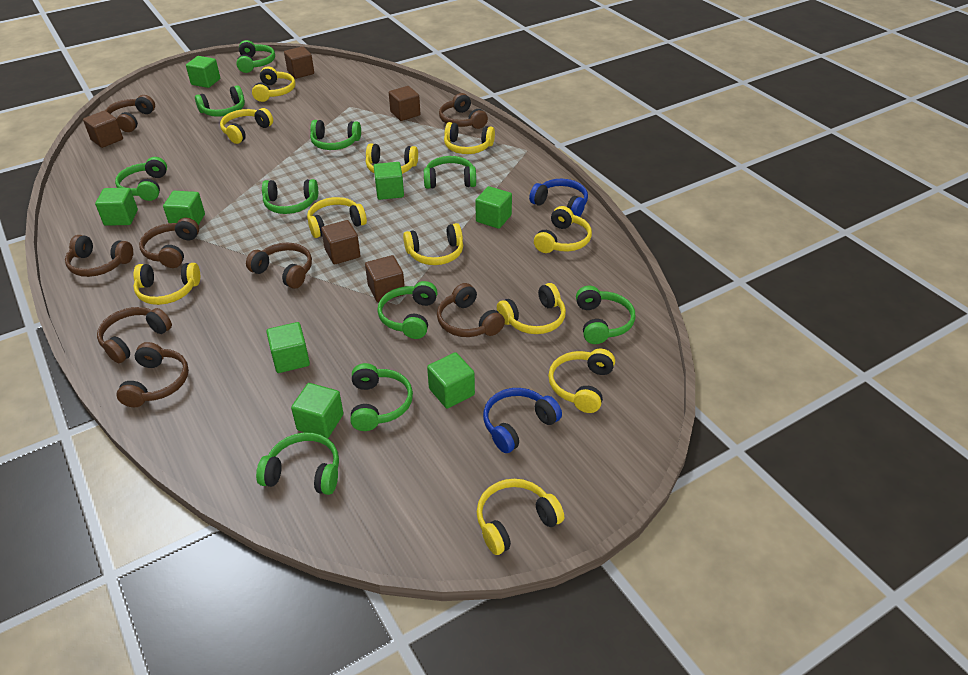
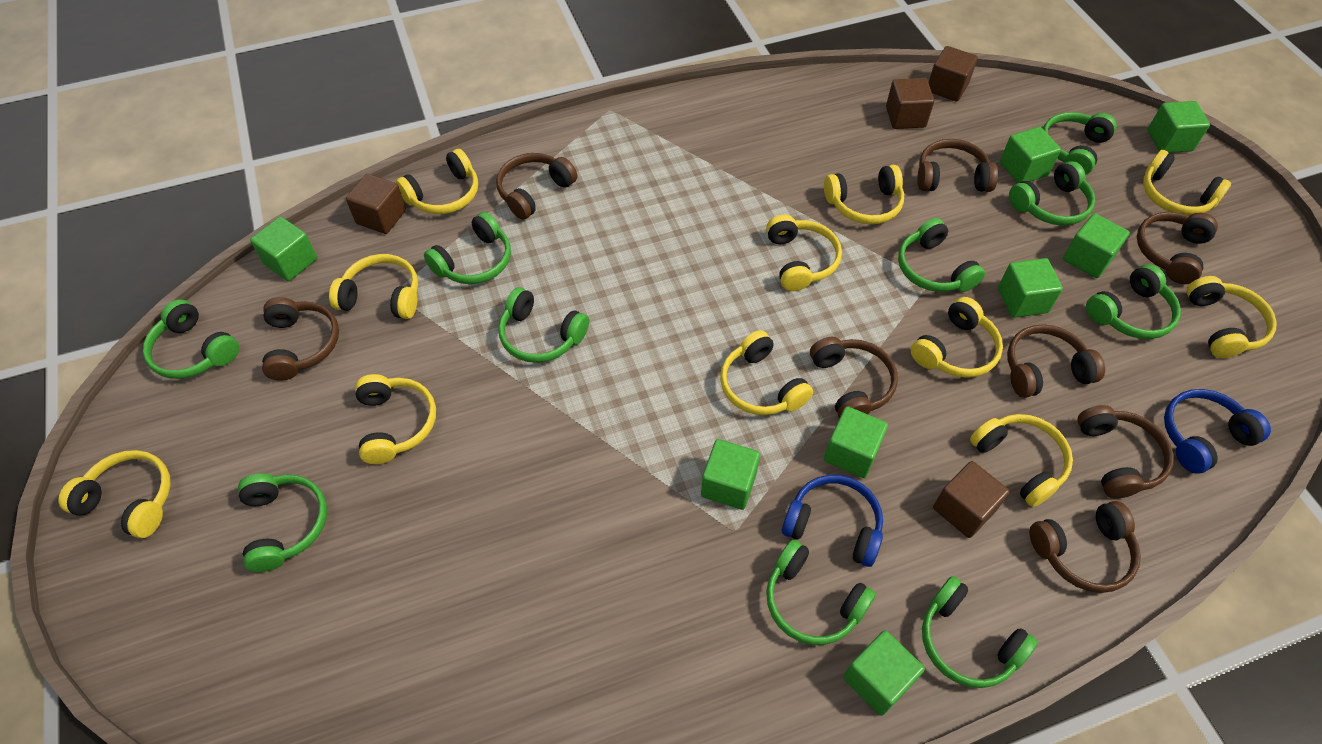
brown cube: [83,111,123,148] [284,46,314,79] [321,220,361,265] [365,255,405,302] [389,86,421,121] = 5 -> [346,174,406,234] [886,78,934,129] [928,46,978,102] [933,461,1010,538] = 4

